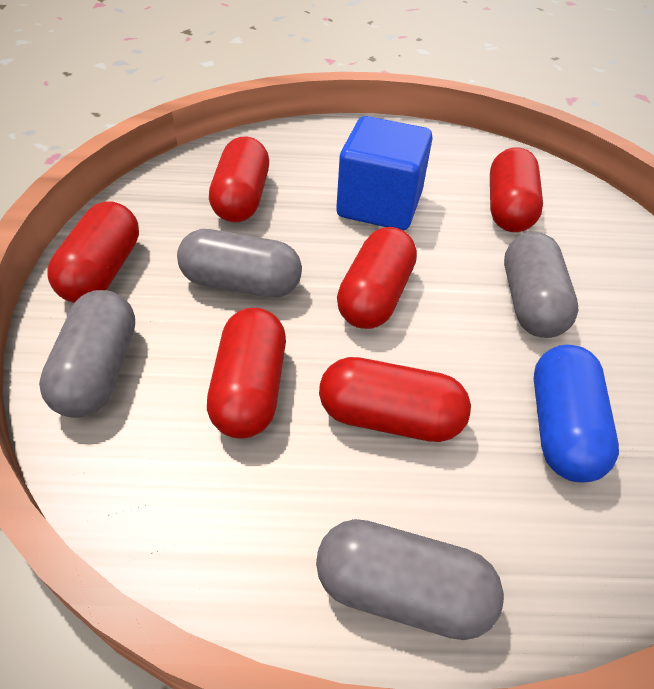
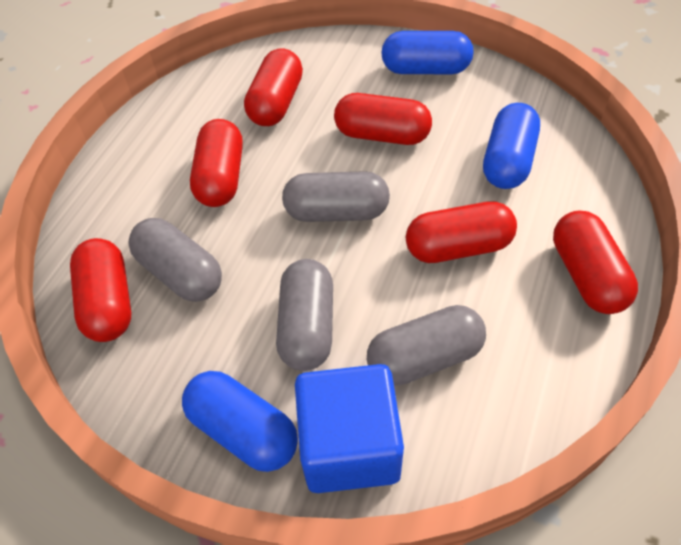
blue capsule: [534,345,619,483] = 1 -> [182,371,298,472] [381,31,473,74] [483,103,540,189] = 3

